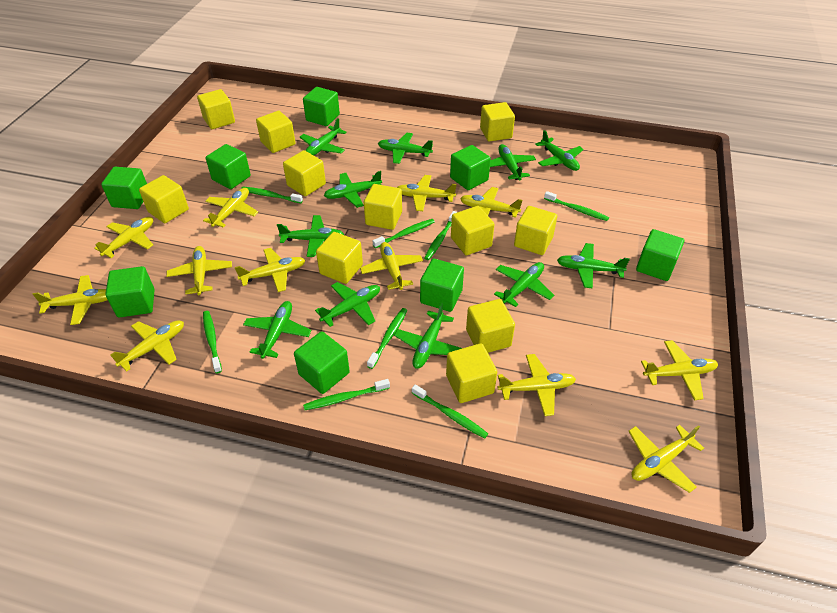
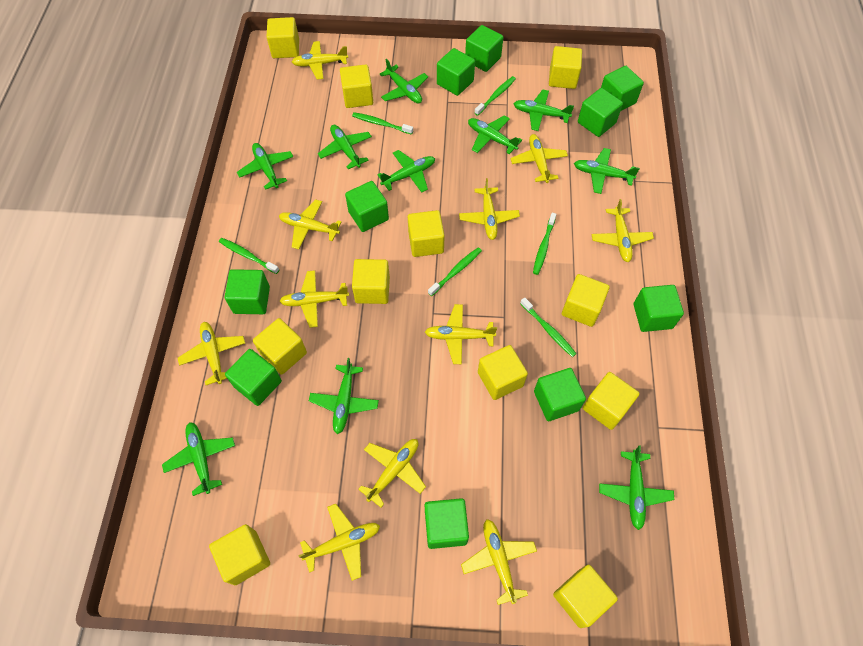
green cube: [101,167,147,209] [105,266,155,318] [205,144,251,189] [294,331,350,394] [303,87,340,126] [420,258,464,312] [450,145,491,190] [636,229,684,281] = 8 -> [225,269,270,314] [225,349,282,406] [345,181,389,232] [425,498,469,549] [437,48,475,96] [465,25,503,72] [534,368,586,421] [578,88,623,137] [601,66,644,111] [633,285,684,332] = 10
green plane: [243,301,311,359] [277,215,344,257] [300,118,347,155] [315,282,380,327] [324,171,382,208] [378,133,433,164] [394,303,462,369] [490,144,536,180] [494,262,554,307] [535,130,584,171] [557,243,630,288] = 11 -> [162,422,235,496] [237,143,293,190] [309,358,379,434] [318,125,372,169] [377,150,435,193] [379,59,428,104] [468,115,522,154] [513,90,574,131] [574,148,640,194] [599,446,674,530] = 10
green toothbrush: [203,311,222,373] [241,187,303,203] [303,379,390,410] [367,308,407,369] [373,219,435,248] [412,384,488,439] [424,211,457,260] [544,191,609,221] = 8 -> [219,238,279,274] [352,112,413,135] [428,247,482,296] [475,76,516,116] [520,297,576,357] [533,213,556,275] = 6
yellow plane: [32,275,108,325] [94,217,153,258] [110,320,184,372] [166,246,232,295] [203,188,258,227] [235,248,305,292] [360,242,423,290] [397,175,457,211] [460,187,522,218] [498,354,576,416] [628,425,704,493] [641,340,718,400] = 12 -> [178,322,245,385] [279,199,341,249] [279,270,349,328] [292,41,348,80] [298,504,380,581] [358,439,426,508] [425,304,497,364] [459,178,520,240] [461,519,537,605] [510,134,568,183] [592,199,654,262] = 11

